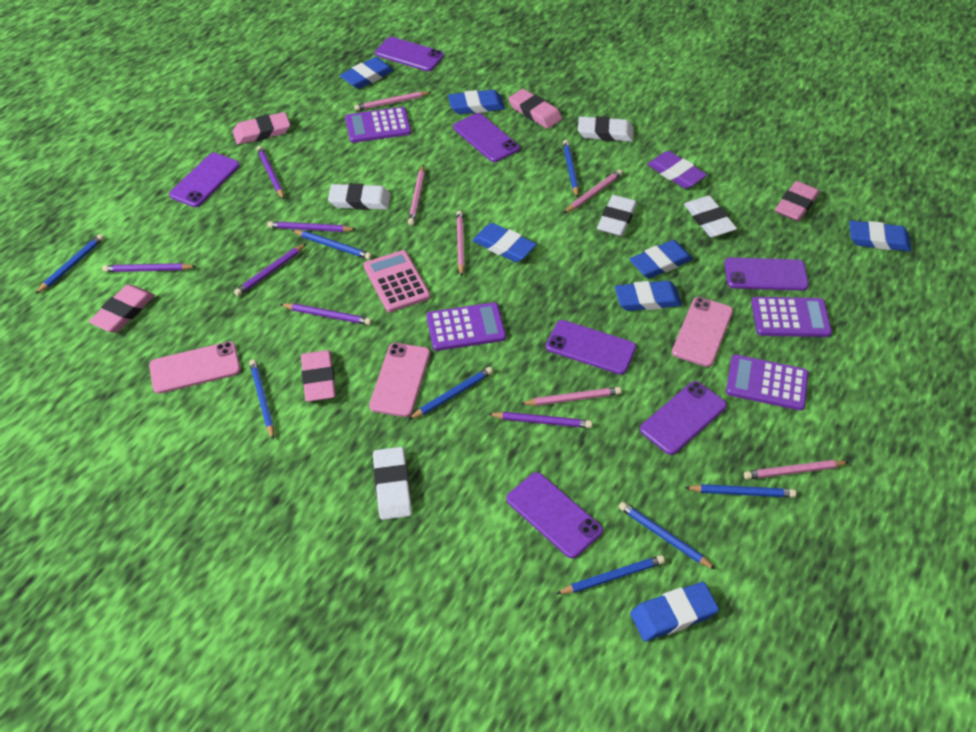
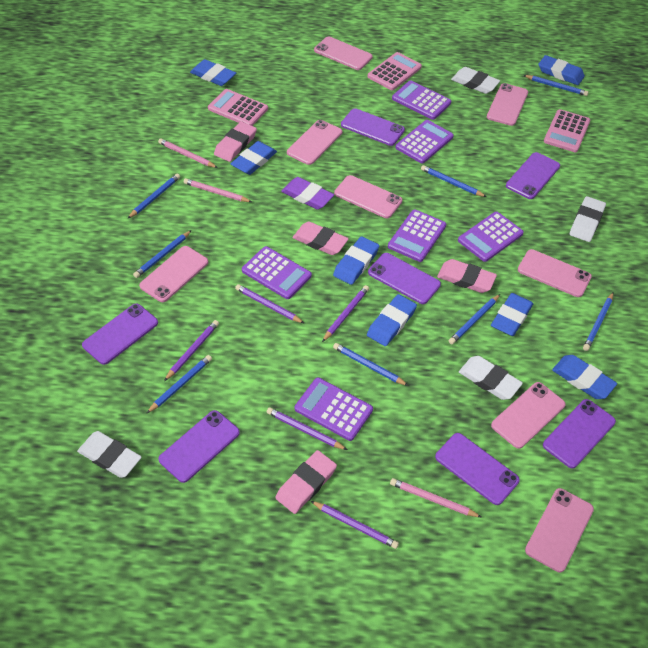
pink calculator: [363,250,430,312] = 1 -> [208,89,268,126] [368,52,422,90] [544,109,590,152] = 3
pink eraser: [89,285,155,333] [233,112,290,145] [301,350,336,402] [508,89,562,129] [775,181,820,222] = 5 -> [214,121,257,162] [275,450,337,514] [292,221,349,255] [437,259,497,293] = 4
pink pencil: [354,91,431,111] [408,165,425,225] [456,211,465,277] [521,387,622,406] [563,169,623,214] [744,460,849,480] = 6 -> [158,138,218,168] [184,178,252,202] [390,478,481,517] = 3
pink phone: [149,341,241,394] [369,343,430,417] [672,297,733,367] = 3 -> [139,246,208,302] [287,120,342,165] [314,36,373,70] [334,175,402,218] [487,83,528,126] [491,382,566,449] [518,249,592,297] [525,488,594,572] = 8
purple calculator: [345,107,411,143] [427,302,506,351] [726,354,809,411] [751,297,832,337] = 4 -> [242,246,312,299] [295,377,373,441] [388,209,446,262] [392,80,451,120] [396,120,454,164] [458,212,524,262] = 6
purple pencil: [102,263,197,272] [234,243,307,296] [257,146,284,200] [267,221,357,232] [280,303,372,325] [488,412,592,428] = 6 -> [164,320,219,381] [235,284,305,324] [267,407,347,450] [311,501,399,549] [322,285,369,342] = 5
white eraser: [328,183,391,210] [373,447,412,520] [578,116,634,142] [597,195,637,237] [684,196,737,237] = 5 -> [77,431,142,478] [451,67,500,94] [459,356,523,400] [570,196,606,242] = 4

